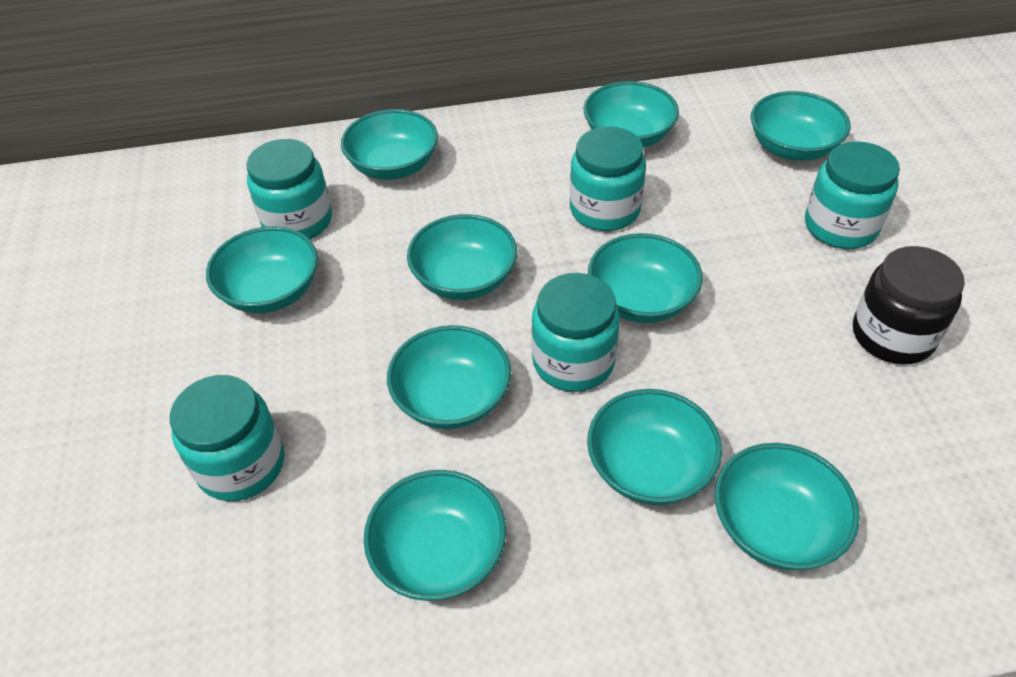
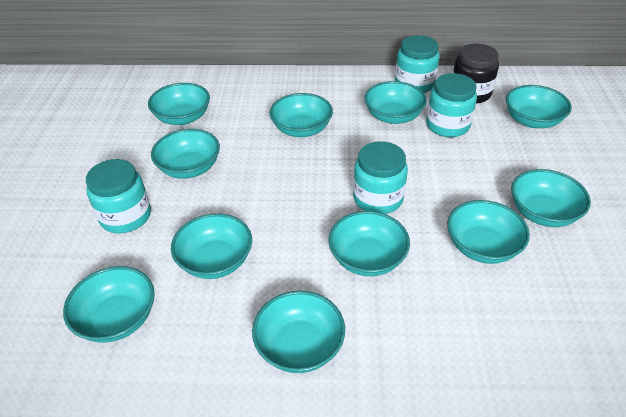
turquoise bowl: [206,226,318,313] [341,109,438,180] [364,470,506,601] [387,325,511,429] [407,214,517,300] [583,81,679,148] [587,389,722,505] [588,233,703,323] [715,443,860,570] [751,91,851,161] = 10 -> [63,266,155,343] [148,83,210,125] [151,129,220,179] [171,213,252,279] [252,291,345,373] [270,93,333,137] [328,211,410,276] [364,81,427,124] [447,200,530,264] [506,85,572,128] [511,169,591,227] = 11
turquoise jar: [170,375,284,501] [246,139,332,239] [531,273,620,392] [570,126,646,231] [805,141,900,249] = 5 -> [86,159,151,233] [353,141,408,214] [395,35,440,93] [426,73,477,137] = 4

